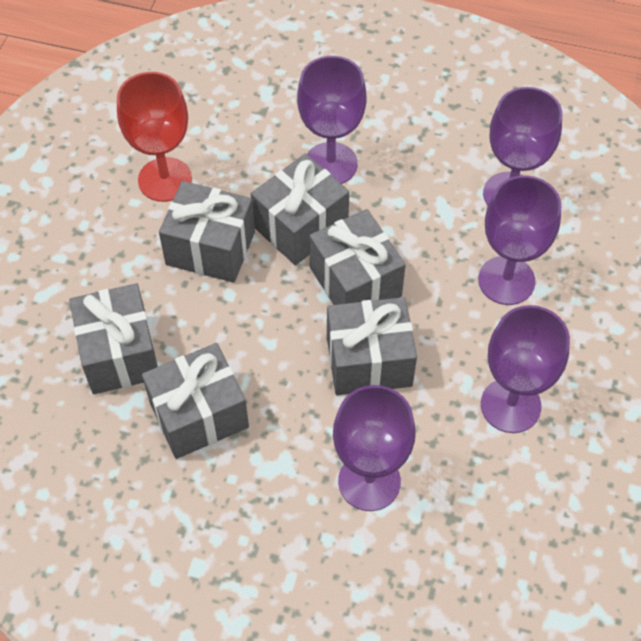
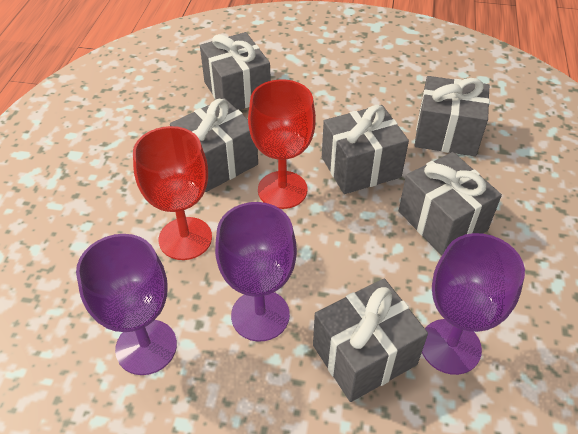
purple goblet: [297,56,367,184] [333,385,416,511] [478,175,561,305] [481,305,570,433] [483,87,562,205] = 5 -> [76,234,177,375] [215,202,297,342] [422,233,525,375] = 3
red goblet: [117,72,192,202] = 1 -> [133,126,212,260] [248,79,316,209] = 2

